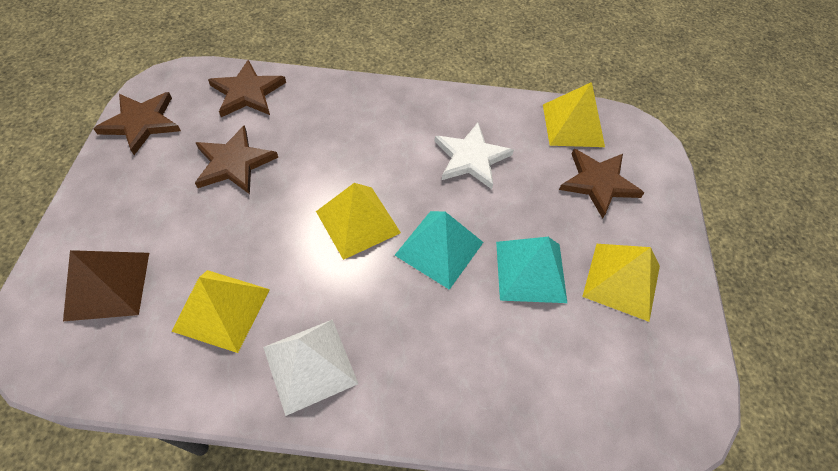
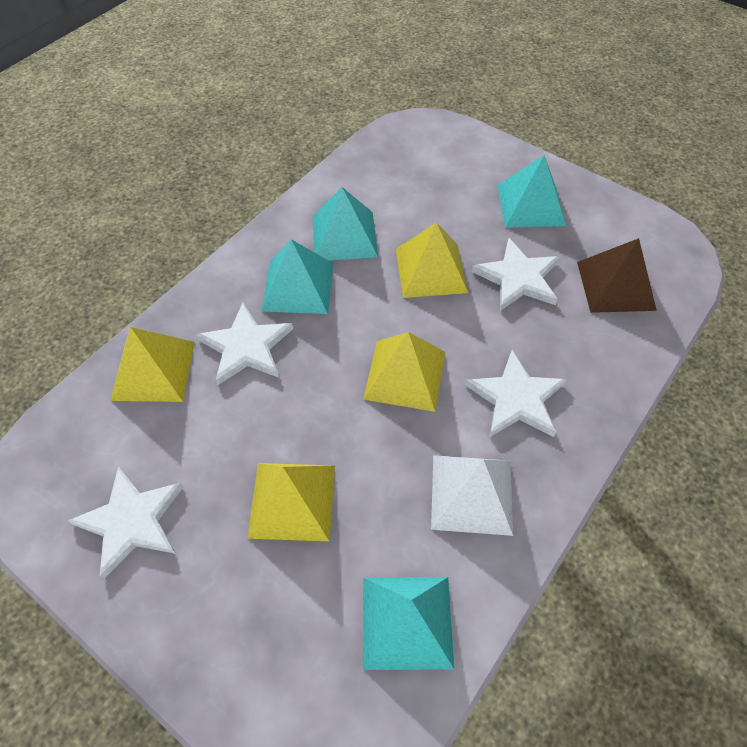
brown star: [93,92,181,155] [195,125,278,194] [208,60,286,117] [559,149,644,219] = 4 -> none = 0
turquoise pyramid: [395,211,483,290] [496,237,567,303] = 2 -> [261,239,333,314] [313,187,378,261] [363,577,454,670] [497,155,566,228] = 4
white star: [434,123,514,189] = 1 -> [68,466,183,579] [196,303,293,385] [465,350,566,437] [471,238,560,311] = 4

